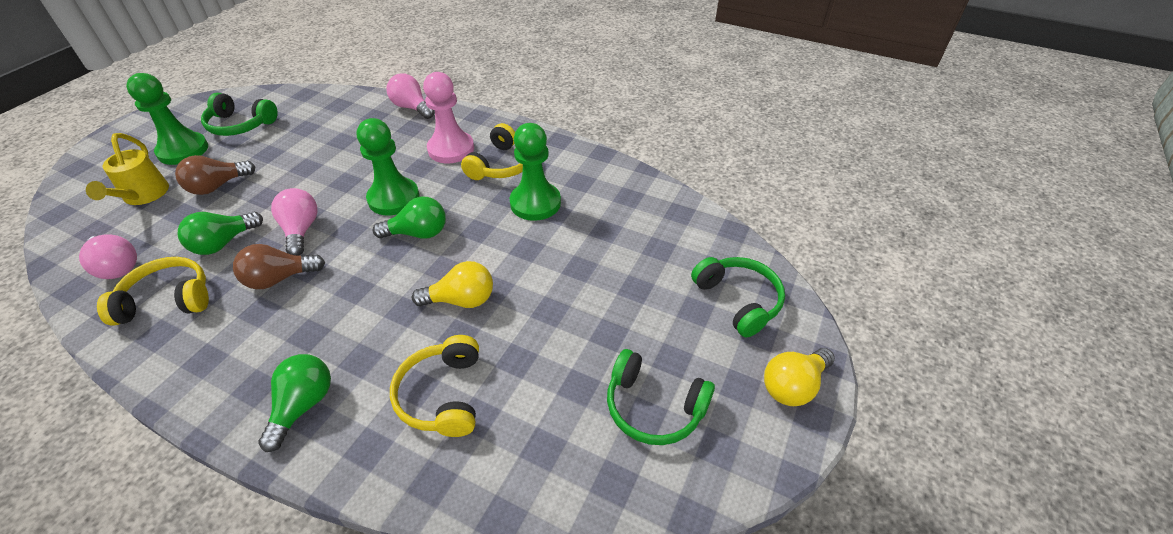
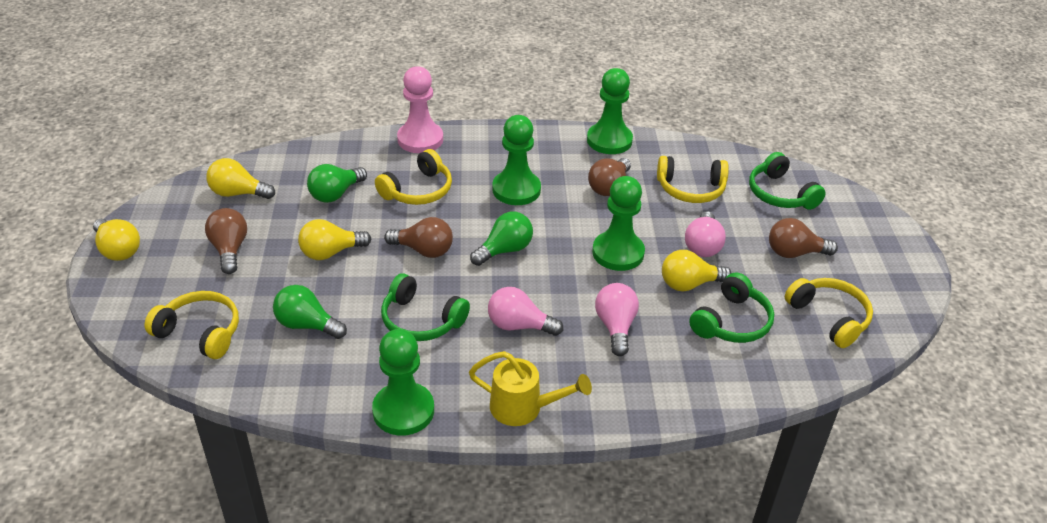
brown light bulb: [175,155,255,195] [233,244,325,289] = 2 -> [205,208,247,274] [384,217,453,258] [588,158,631,196] [769,218,838,258] = 4
green pawn: [126,73,208,165] [357,118,419,216] [510,123,561,221] = 3 -> [372,329,434,436] [492,115,541,205] [587,68,633,154] [592,176,645,271] = 4
yellow headphones: [97,257,209,326] [390,335,479,437] [461,123,523,180] = 3 -> [145,291,239,359] [375,149,452,205] [657,156,729,203] [785,278,873,348] = 4
yellow light bulb: [412,261,493,308] [764,348,835,406] = 2 -> [93,219,140,261] [206,158,275,199] [298,219,371,260] [662,250,731,291] = 4

